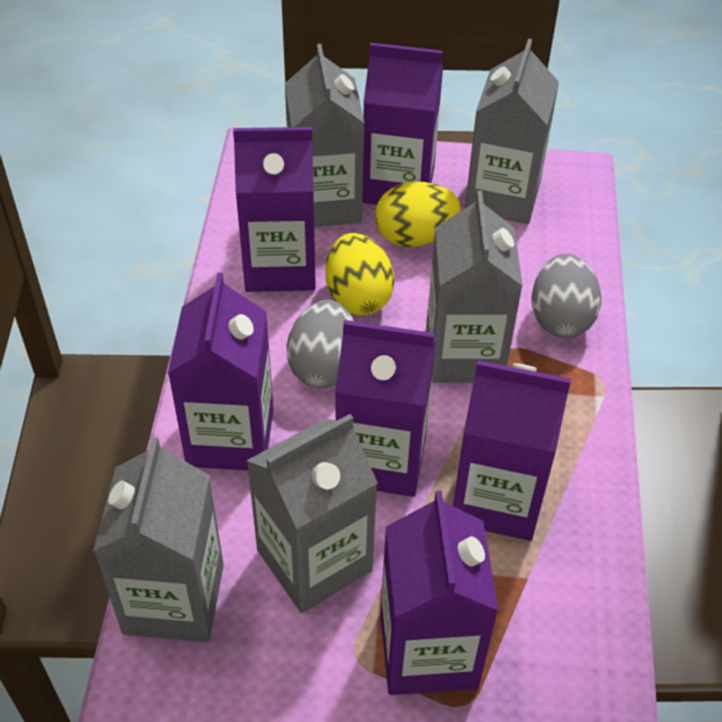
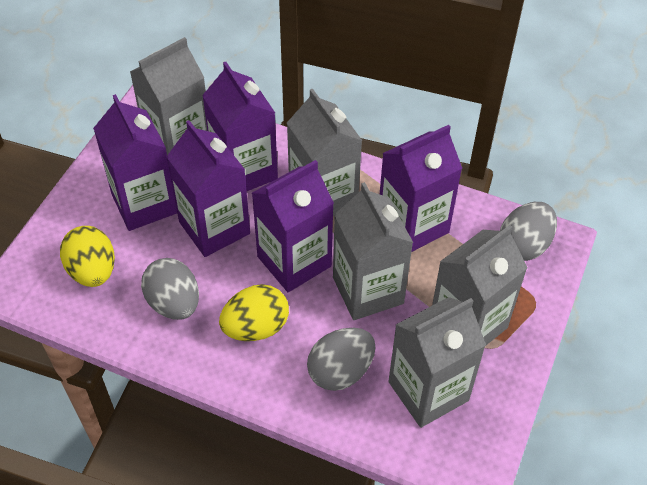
grey egg: [287,300,354,388] [532,254,601,338] = 2 -> [141,258,199,320] [307,328,375,391] [500,202,557,261] = 3
purple carton: [168,273,273,470] [233,127,316,292] [335,320,437,497] [362,43,443,205] [380,491,499,695] [453,360,571,541] = 6 -> [93,94,177,231] [166,120,250,257] [202,62,278,191] [252,160,334,292] [380,125,462,252] = 5

